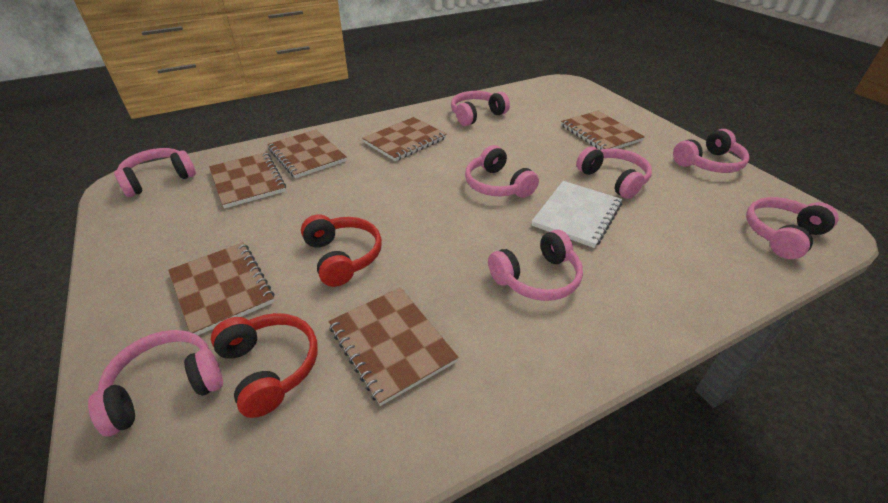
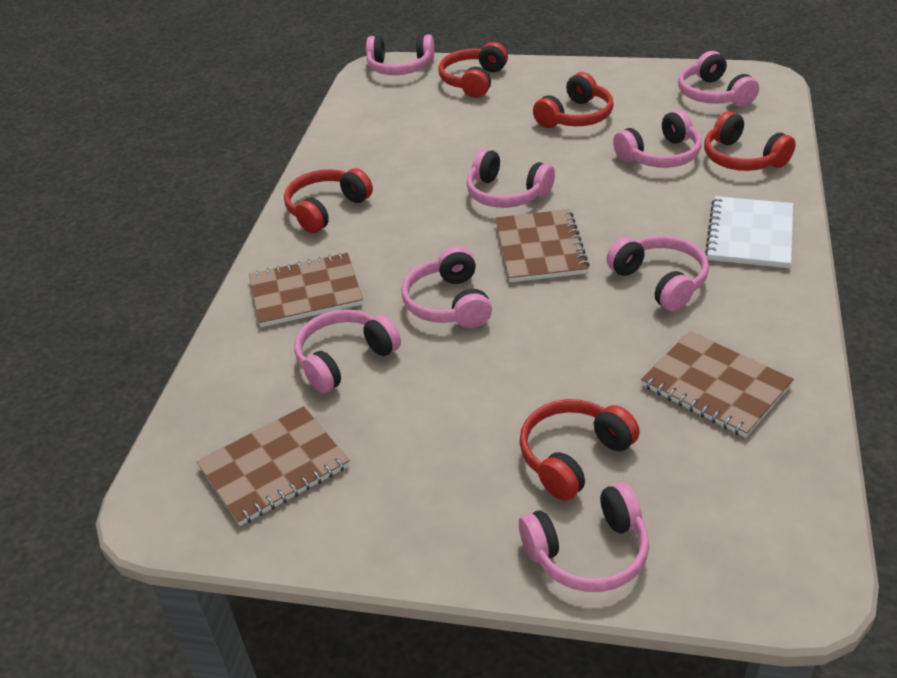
brown notebook: [168,242,274,335] [209,152,286,209] [267,129,347,178] [328,287,459,406] [362,117,447,161] [561,111,645,150] = 6 -> [196,406,350,526] [249,253,363,327] [495,209,590,282] [641,331,794,438] = 4
red headphones: [211,313,318,418] [301,214,382,287] = 2 -> [284,168,373,233] [439,42,508,98] [519,399,640,501] [533,72,614,128] [704,111,796,171] = 5

